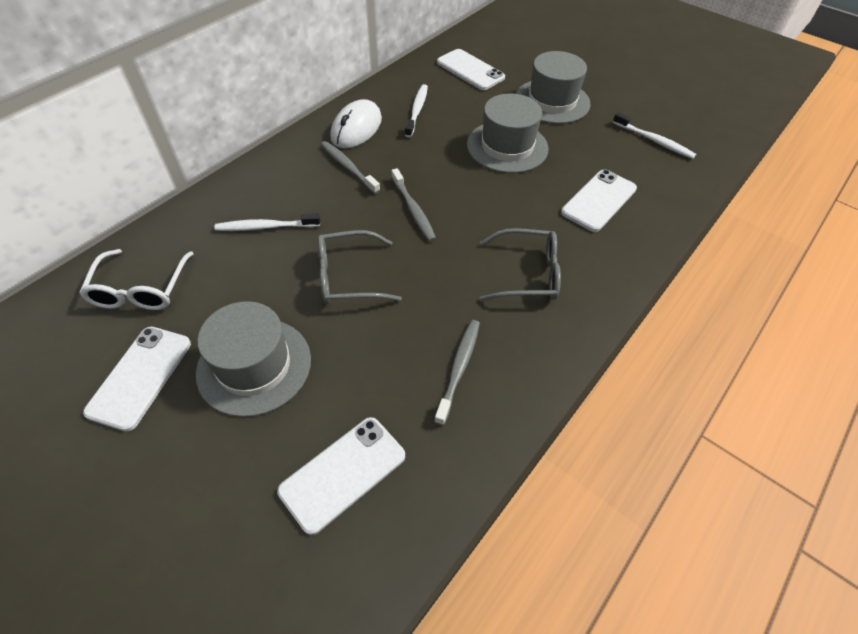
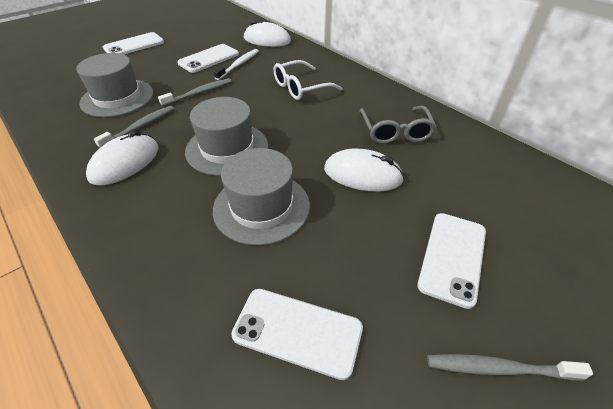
grey glasses: [318,230,402,304] [480,228,561,301] = 2 -> [359,106,437,144] = 1
white mouse: [330,99,382,148] = 1 -> [86,130,159,185] [244,20,291,47] [324,148,404,192] = 3
white toothbrush: [214,213,320,231] [405,84,428,137] [613,112,696,159] = 3 -> [214,49,259,80] = 1

